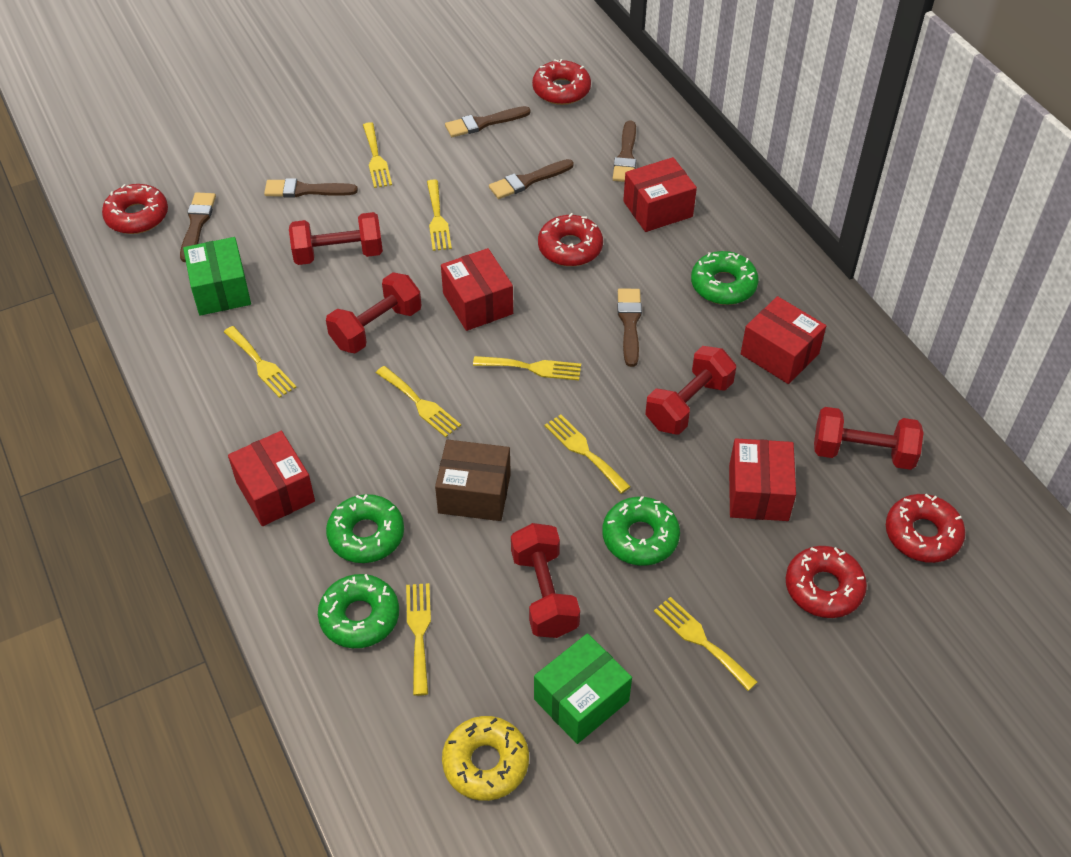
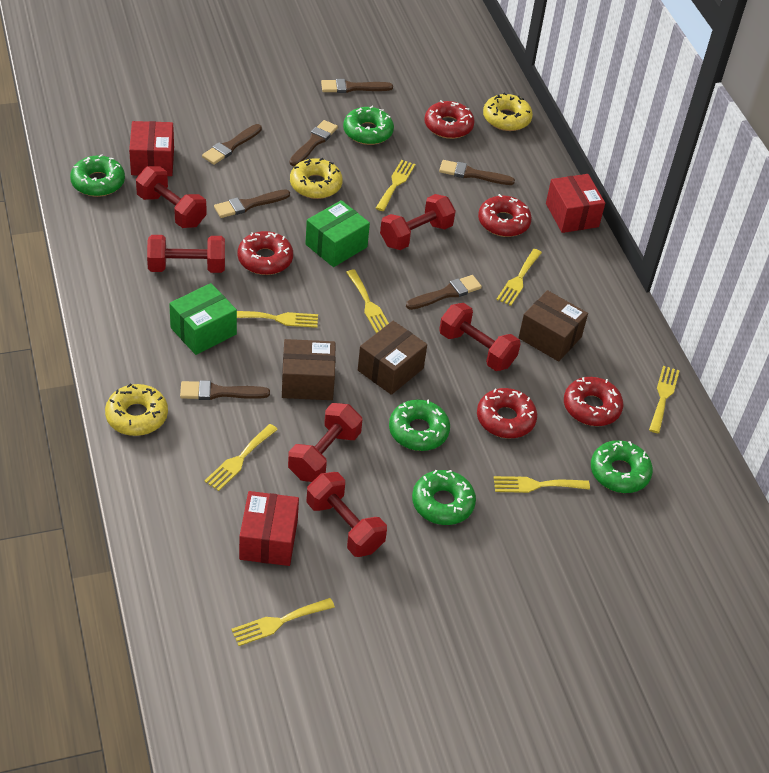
brown box: [435,440,511,521] = 1 -> [282,339,336,400] [358,321,427,395] [518,290,588,361] = 3
brown brush: [180,192,216,262] [264,178,358,198] [445,106,531,137] [489,159,574,199] [613,120,636,182] [617,289,642,367] = 6 -> [180,380,270,400] [202,124,262,165] [214,189,290,218] [289,120,338,166] [321,79,393,93] [406,275,482,310] [439,160,515,185] = 7
green donut: [318,574,399,648] [326,494,404,563] [602,496,680,566] [691,251,759,305] = 4 -> [70,154,125,197] [343,106,394,145] [389,399,450,451] [412,470,476,525] [591,440,653,493] = 5
red box: [228,431,315,526] [441,248,513,331] [623,157,697,232] [729,438,796,521] [741,296,826,384] = 5 -> [129,121,174,176] [239,491,299,566] [546,174,605,233] = 3
red dumbbell: [289,212,383,265] [326,272,421,353] [511,523,580,638] [646,346,736,435] [814,407,924,470] = 5 -> [136,166,207,228] [147,235,225,273] [288,403,363,482] [306,472,387,557] [380,194,456,250] [439,303,521,371] = 6
yellow donut: [442,716,529,801] = 1 -> [105,384,168,436] [290,158,343,199] [483,93,533,131] = 3

